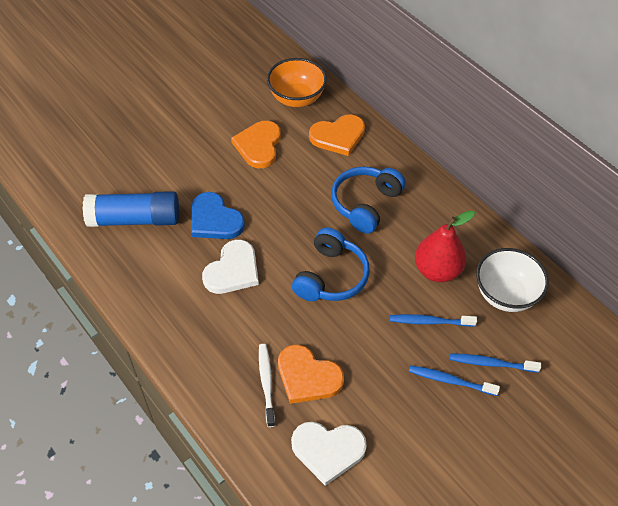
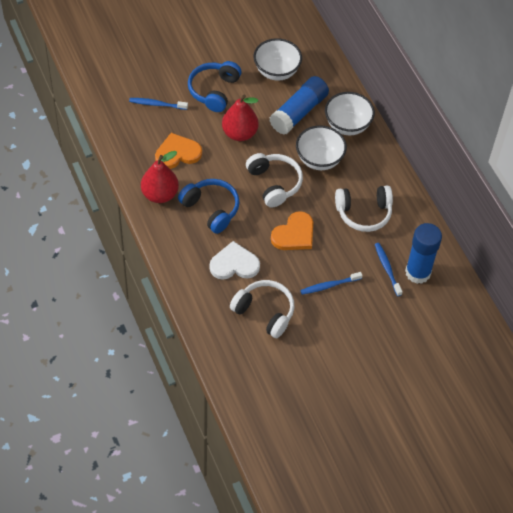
blue glue stick: [83,191,179,227] = 1 -> [270,76,329,135] [405,223,442,284] = 2
blue heart: [191,192,245,239] = 1 -> none = 0
orange bowl: [267,58,327,107] = 1 -> none = 0
orange heart: [231,121,281,168] [278,345,344,404] [309,114,365,156] = 3 -> [155,133,202,169] [271,211,313,250] = 2
red pear: [415,211,475,282] = 1 -> [141,151,179,203] [222,94,259,141] = 2
white bowl: [476,248,549,312] = 1 -> [254,38,302,81] [296,125,347,170] [325,92,375,135] = 3
white headphones: none = 0 -> [230,280,294,338] [246,153,303,208] [335,185,393,232] = 3
white heart: [202,240,259,294] [291,422,367,486] = 2 -> [209,241,260,280] = 1
white toothbrush: [259,344,275,427] = 1 -> none = 0

